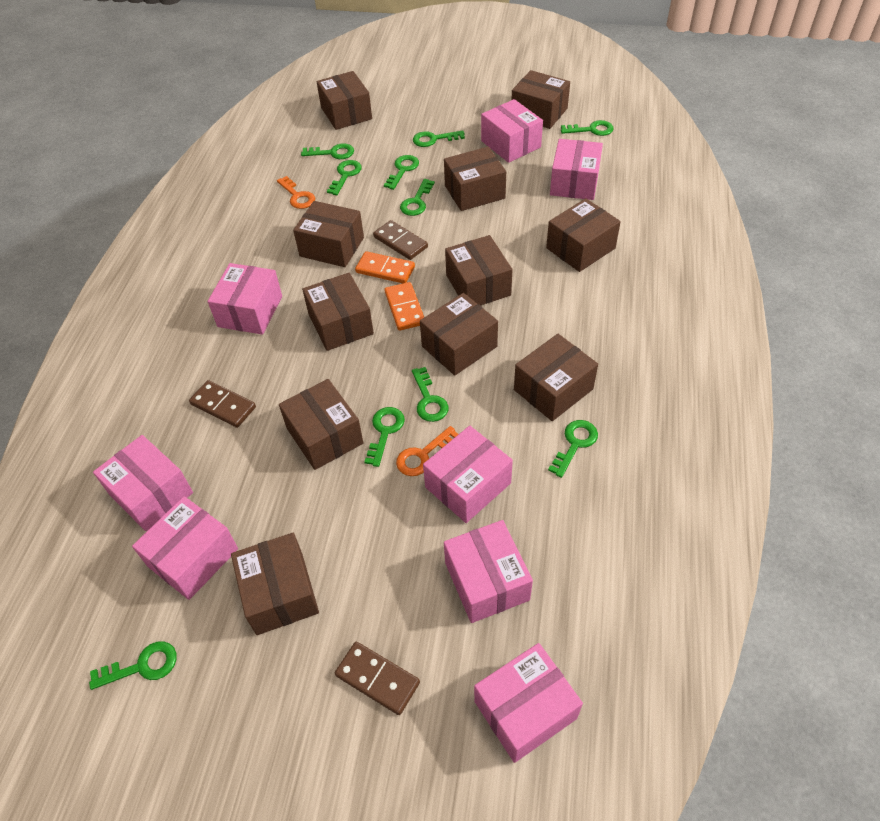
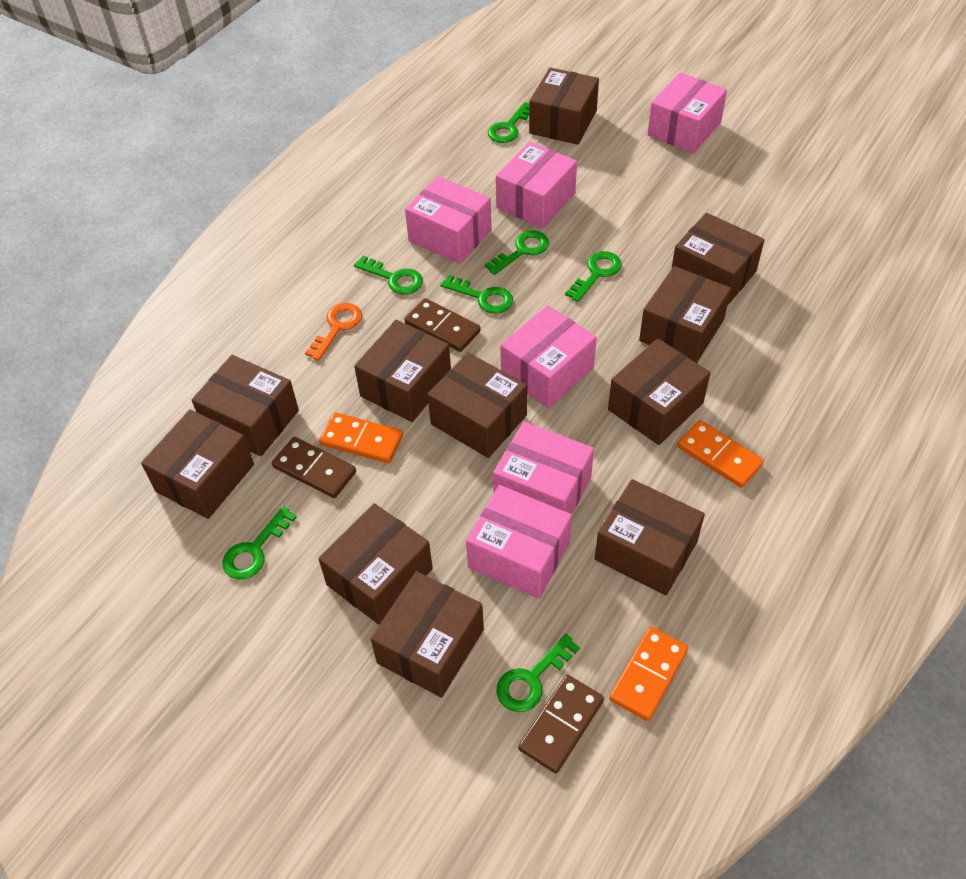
green key: [89,641,177,690] [301,143,354,159] [327,160,362,195] [364,407,405,467] [384,155,419,190] [400,179,435,216] [412,367,449,422] [413,131,465,147] [548,420,598,478] [561,120,614,136] = 10 -> [222,506,297,579] [354,256,423,295] [440,275,513,314] [485,230,549,275] [488,102,529,143] [496,634,580,712] [565,251,622,302] = 7
orange domino: [355,251,415,283] [384,282,424,331] = 2 -> [319,412,403,463] [609,627,688,721] [677,420,764,488] = 3
orange key: [277,176,315,209] [396,426,458,476] = 2 -> [305,303,362,361] = 1
pink box: [93,435,193,531] [132,496,238,600] [208,263,282,335] [423,426,513,523] [444,520,533,623] [474,643,583,763] [481,99,543,163] [550,139,603,200] = 8 -> [405,176,492,264] [466,485,572,599] [493,421,594,514] [496,142,577,228] [500,305,597,408] [647,72,727,153] = 6

